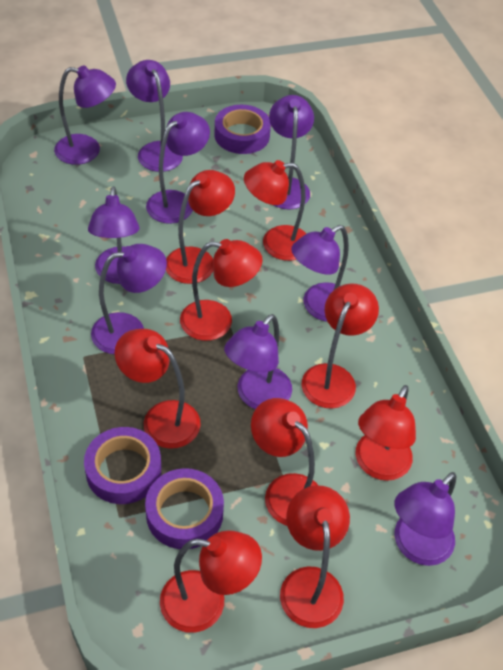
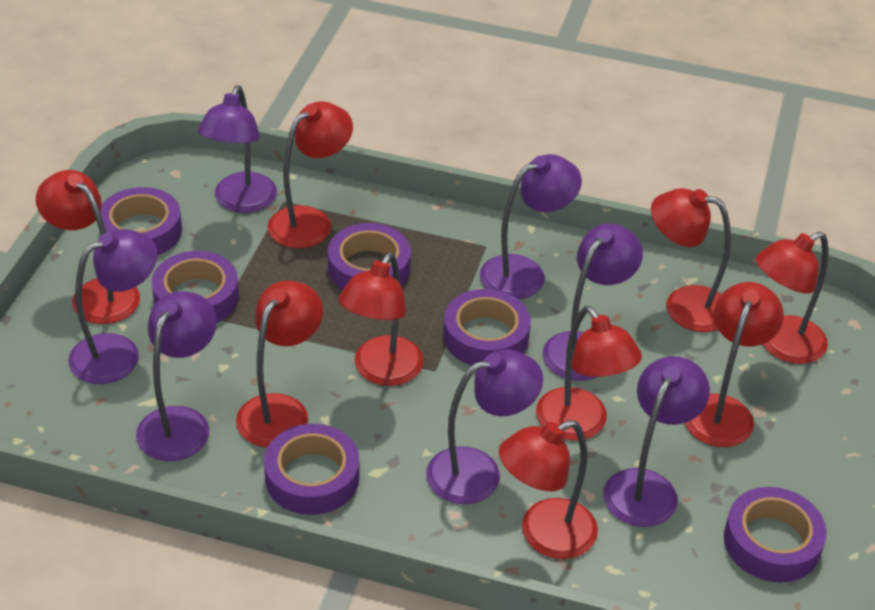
purple lamp: [54,65,116,165] [88,186,140,284] [91,244,167,354] [126,60,183,172] [146,112,210,224] [224,314,292,409] [269,95,314,210] [291,225,349,322] [395,472,456,566] = 9 -> [68,229,157,384] [136,291,217,461] [198,85,277,213] [426,349,543,504] [480,154,582,299] [543,223,643,381] [603,356,710,527] = 7
purple tape: [84,427,161,504] [145,468,224,549] [214,105,271,154] = 3 -> [100,187,182,256] [152,251,239,322] [264,424,359,515] [328,223,411,290] [443,289,531,366] [724,487,827,582] = 6

